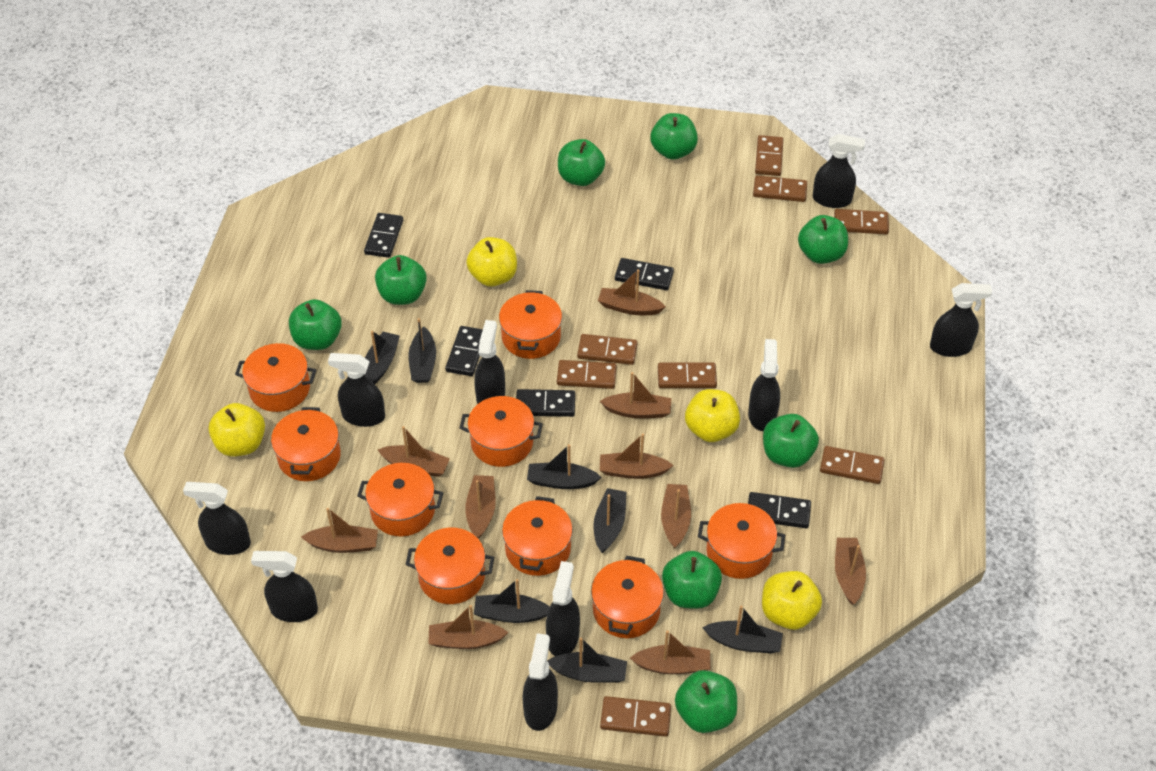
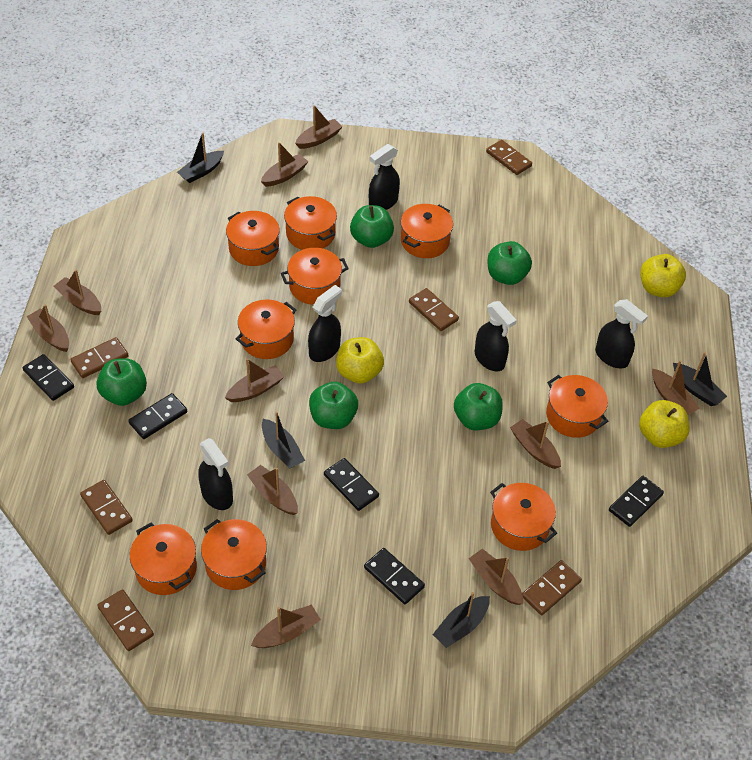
black boat: [365,331,400,384] [409,318,436,383] [474,579,550,623] [527,444,601,489] [547,638,627,683] [593,488,627,553] [702,605,783,653] = 7 -> [177,133,224,183] [262,412,305,469] [432,592,490,648] [673,352,727,406] = 4
black spray bottle: [183,482,251,555] [251,551,318,622] [328,353,385,427] [474,320,505,404] [522,633,558,731] [546,561,580,656] [748,339,780,431] [813,134,865,208] [930,283,992,357] = 9 -> [198,438,233,510] [308,285,342,362] [369,144,400,210] [475,301,517,371] [595,299,648,368] = 5
brown domino: [557,360,617,389] [577,334,638,365] [600,696,671,737] [658,362,717,388] [753,175,807,202] [755,135,783,176] [820,446,885,484] [834,209,889,234] = 8 -> [70,337,129,378] [80,480,133,535] [97,589,154,651] [409,288,459,331] [486,140,532,175] [522,560,582,615] = 6
green apple: [289,299,342,350] [375,255,427,305] [558,139,605,186] [650,113,698,159] [662,551,722,609] [675,670,737,733] [763,414,819,468] [798,215,848,264] = 8 -> [96,358,147,406] [309,382,358,429] [350,205,394,248] [454,383,503,430] [488,241,532,285] = 5
yellow apple: [209,403,265,457] [466,237,517,287] [685,389,740,442] [762,571,822,630] = 4 -> [336,337,384,384] [639,400,690,448] [641,254,686,297] = 3

